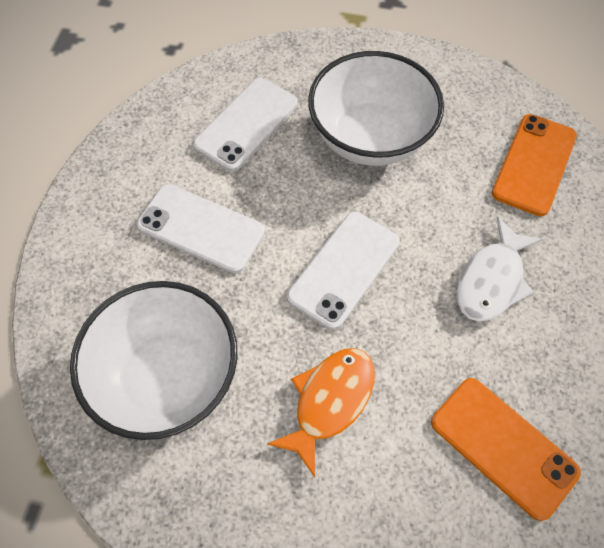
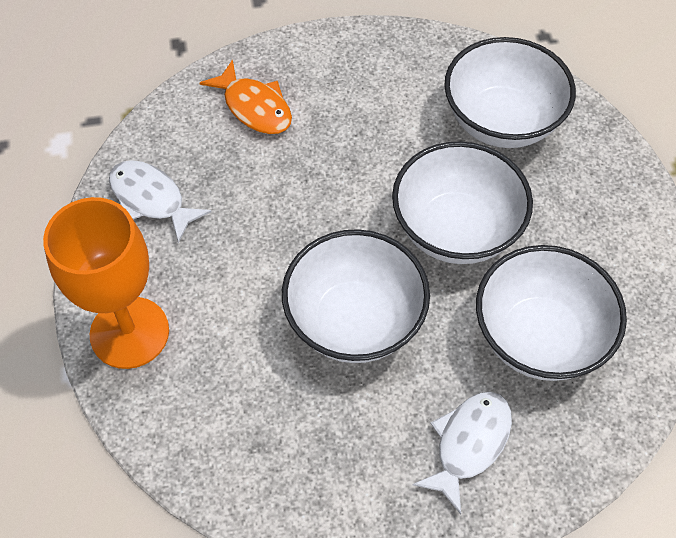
orange goblet: none = 0 -> [43,197,169,369] = 1
orange phone: [431,378,581,521] [492,114,577,216] = 2 -> none = 0
white bowl: [70,281,237,440] [308,51,444,166] = 2 -> [282,229,430,363] [392,141,533,264] [444,37,576,148] [476,245,627,381] = 4
white fish: [456,216,543,322] = 1 -> [109,160,211,243] [412,392,512,515] = 2
white phone: [137,184,265,273] [193,78,298,172] [287,212,399,330] = 3 -> none = 0

